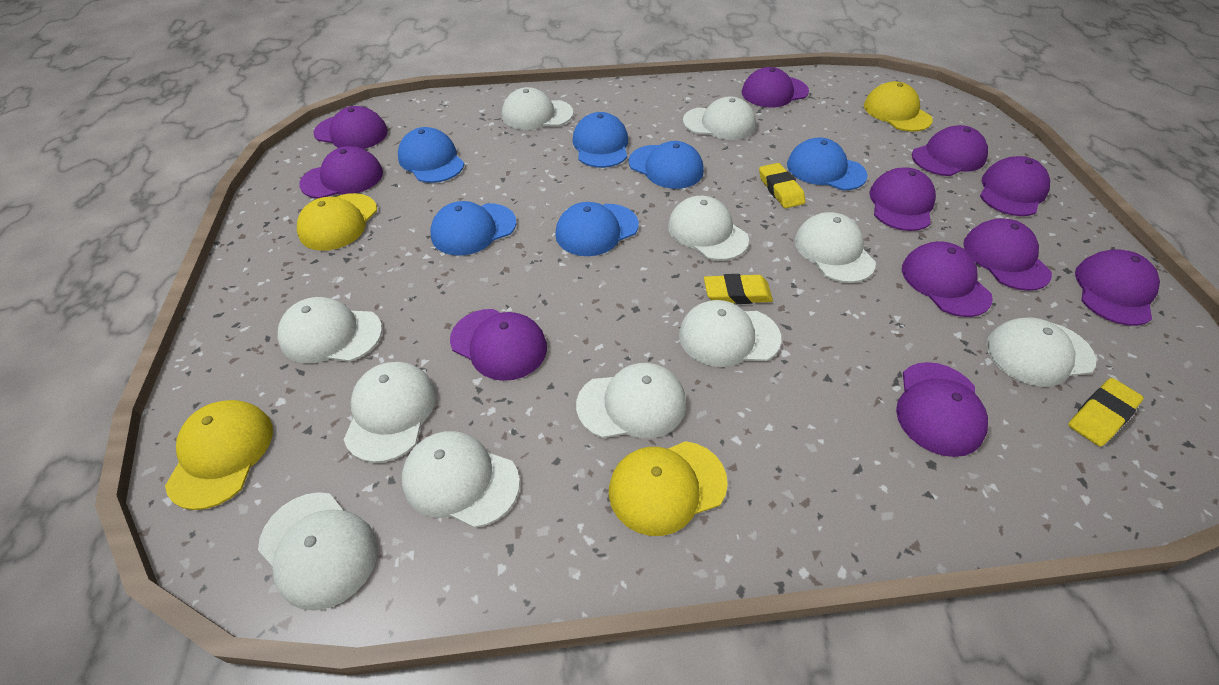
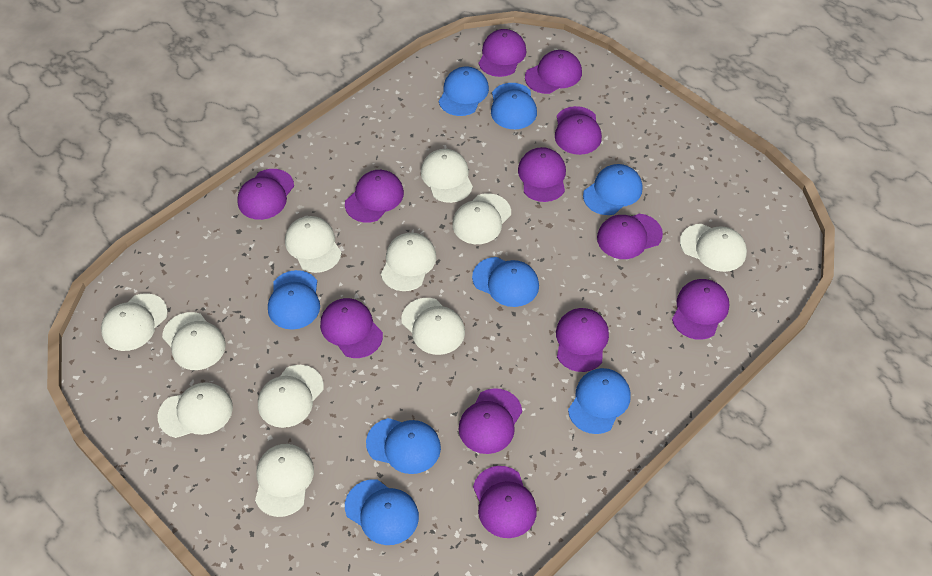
blue cap: [398,127,464,183] [430,201,516,256] [555,202,639,256] [572,112,628,168] [629,141,704,189] [787,138,867,190] = 6 -> [268,270,320,330] [345,479,419,545] [366,418,441,474] [439,66,489,116] [472,257,539,307] [491,83,537,129] [568,368,631,434] [583,164,642,215] = 8
purple cap: [299,146,383,199] [314,106,388,149] [450,309,547,381] [741,67,809,107] [869,167,936,231] [896,362,988,457] [902,241,993,317] [912,125,988,176] [963,218,1052,291] [980,156,1050,216] [1075,249,1160,326] = 11 -> [237,169,294,220] [320,298,383,358] [345,170,404,223] [459,388,522,454] [473,466,537,538] [478,29,526,77] [518,147,566,202] [525,50,582,94] [555,106,602,155] [556,308,609,372] [597,214,663,259] [672,279,729,340] = 12
yellow cap: [165,400,273,510] [297,193,377,251] [609,441,728,536] [864,81,933,132] = 4 -> none = 0
yellow eraser: [704,274,773,304] [759,163,805,208] [1068,378,1144,447] = 3 -> none = 0

